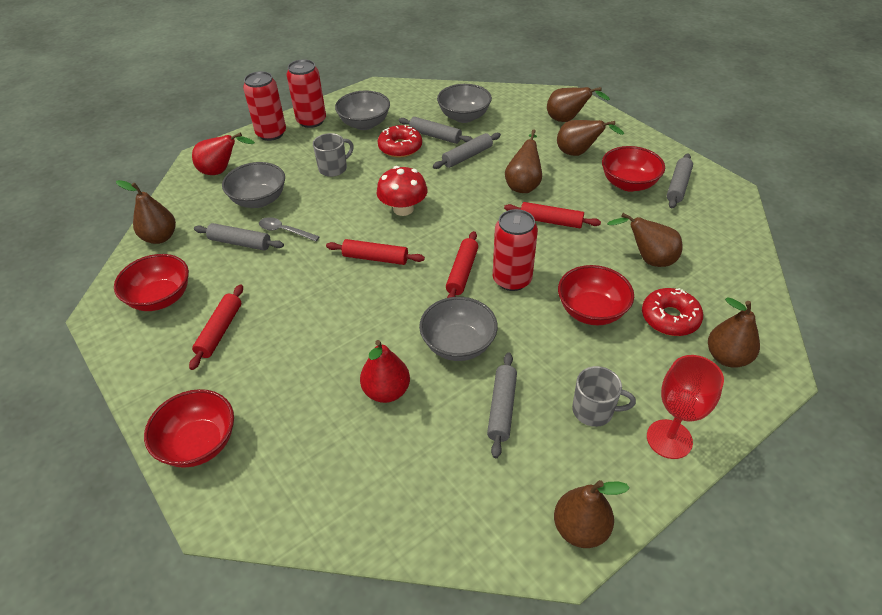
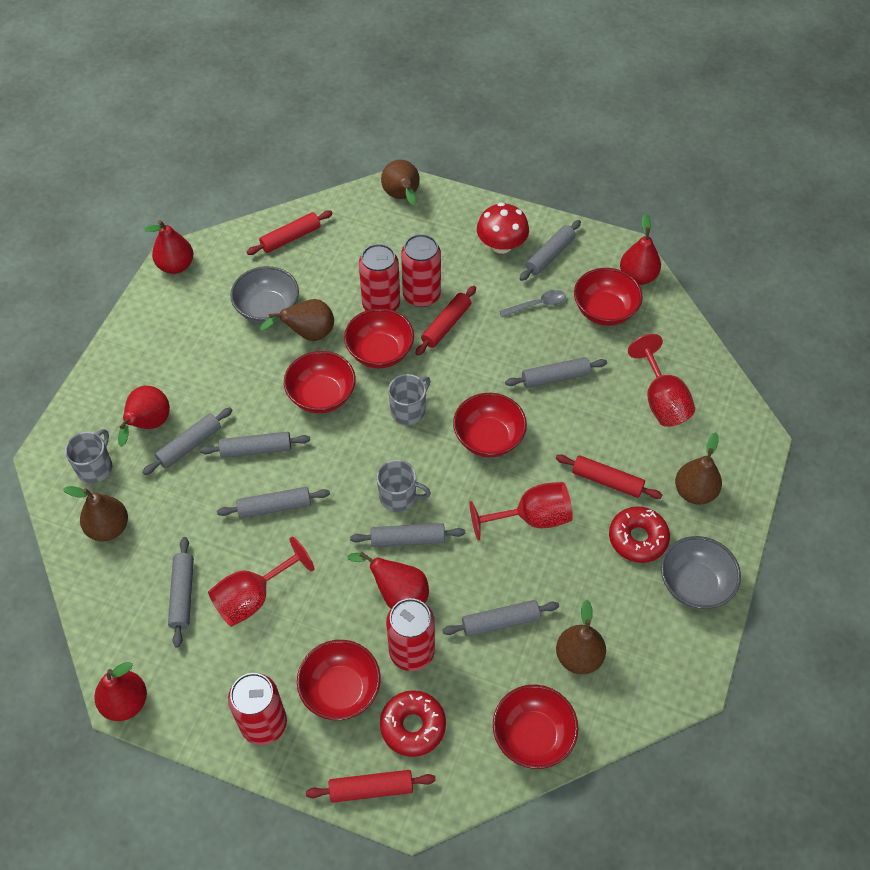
brown pear: [116,180,176,244] [505,130,542,193] [547,87,610,122] [554,480,629,548] [557,120,624,156] [607,213,683,267] [708,297,760,368] = 7 -> [63,486,128,541] [260,299,334,341] [381,160,420,205] [556,600,606,674] [675,432,722,505] = 5
grey bowl: [222,162,285,208] [335,91,390,130] [419,297,498,361] [437,84,492,123] = 4 -> [230,266,299,324] [661,536,741,609] = 2
grey mug: [313,133,354,177] [572,366,636,427] = 2 -> [65,429,112,483] [377,460,431,512] [388,374,431,425] = 3
grey rolling pin: [194,223,284,251] [399,117,472,144] [433,133,501,169] [487,352,517,458] [667,153,693,209] = 5 -> [142,407,232,475] [168,537,194,648] [200,432,310,458] [217,487,330,518] [350,523,465,547] [443,600,559,637] [505,357,607,388] [520,220,581,281] = 8
red bowl: [114,254,189,311] [144,389,234,468] [558,265,634,325] [602,146,665,192] = 4 -> [284,351,356,413] [297,640,381,720] [344,308,414,368] [453,393,527,457] [493,685,578,769] [574,268,643,326] = 6
red can: [243,71,286,141] [287,59,326,128] [493,209,538,291] = 3 -> [228,673,287,745] [359,244,400,311] [386,598,435,671] [401,234,441,307] = 4
red goblet: [647,355,724,459] = 1 -> [208,537,314,627] [469,482,573,540] [628,334,695,427] = 3
red pear: [192,133,255,175] [360,340,410,403] = 2 -> [94,662,147,721] [118,386,170,447] [144,220,193,274] [348,552,429,609] [620,214,661,285] = 5

